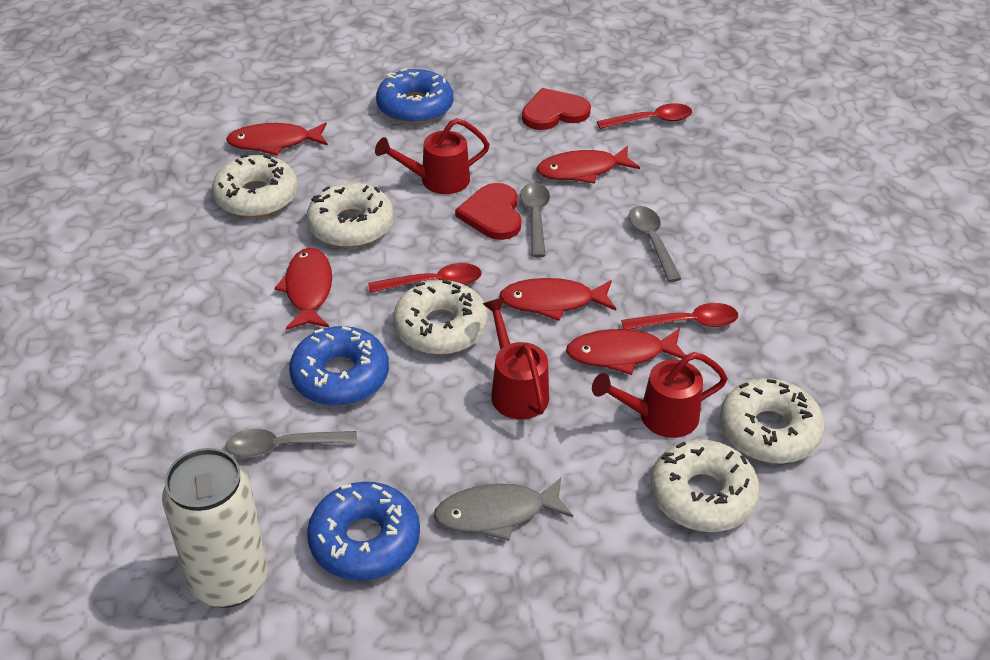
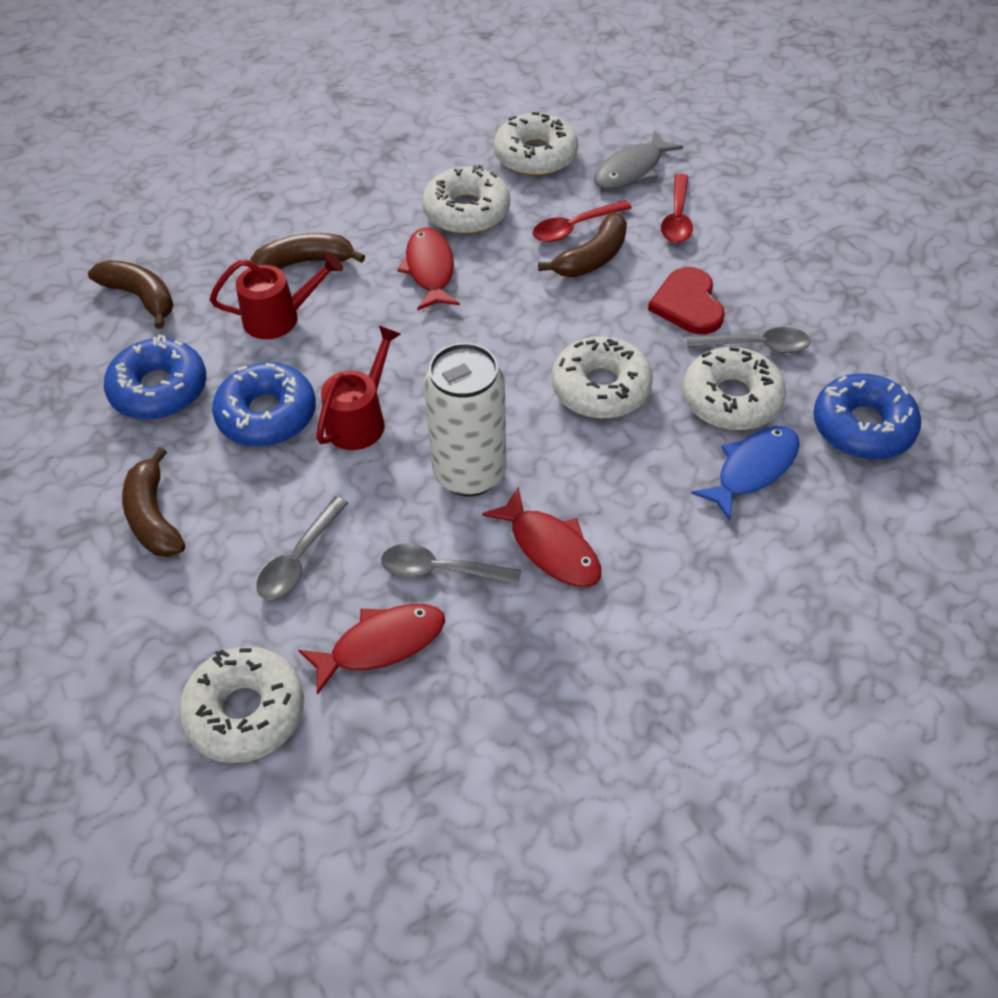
blue fish: none = 0 -> [691,426,800,521] = 1
brown banana: none = 0 -> [88,260,174,329] [122,447,185,557] [250,233,365,269] [538,212,627,277] = 4
red fish: [226,122,328,155] [274,248,332,330] [499,278,616,321] [537,146,640,184] [566,328,685,375] = 5 -> [298,604,445,695] [397,227,460,311] [482,488,601,587] = 3
red heart: [455,183,521,240] [522,88,591,130] = 2 -> [648,267,725,334] = 1
red spoon: [368,263,482,293] [597,103,692,129] [621,303,738,330] = 3 -> [533,200,632,242] [661,174,693,243] = 2
red watering can: [375,118,490,194] [483,298,549,419] [592,352,728,438] = 3 -> [210,252,343,339] [316,326,401,450] = 2

